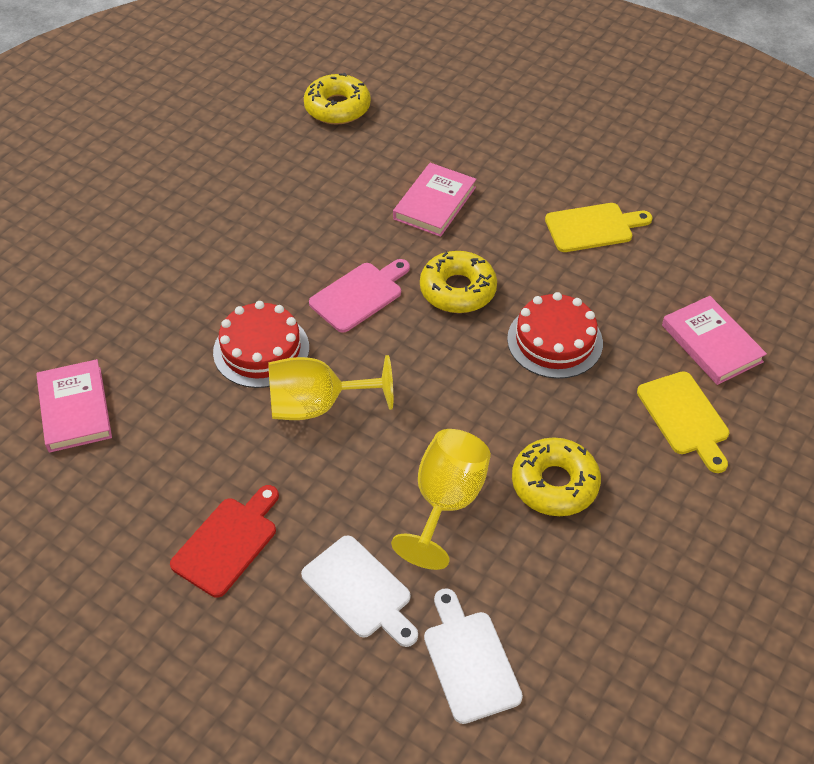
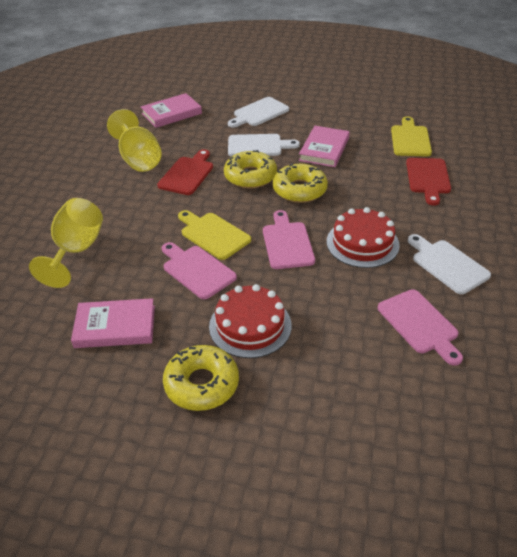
pink cutting board: [309,259,410,333] = 1 -> [162,242,237,299] [263,210,315,269] [378,289,463,366] = 3
red cutting board: [170,485,279,598] = 1 -> [157,149,213,195] [406,158,451,206] = 2
white cutting board: [301,535,418,647] [424,588,523,724] = 2 -> [228,97,289,128] [228,134,300,157] [408,234,491,294] = 3

